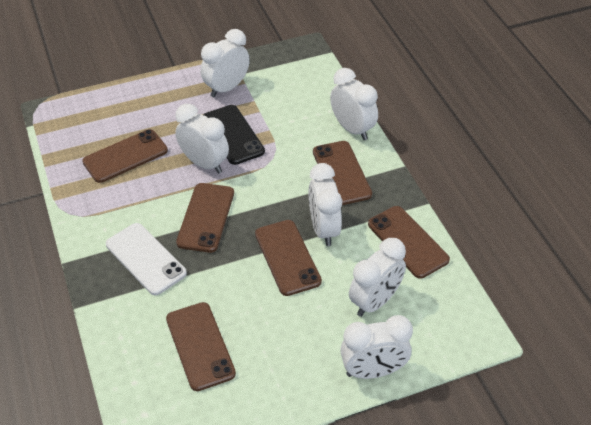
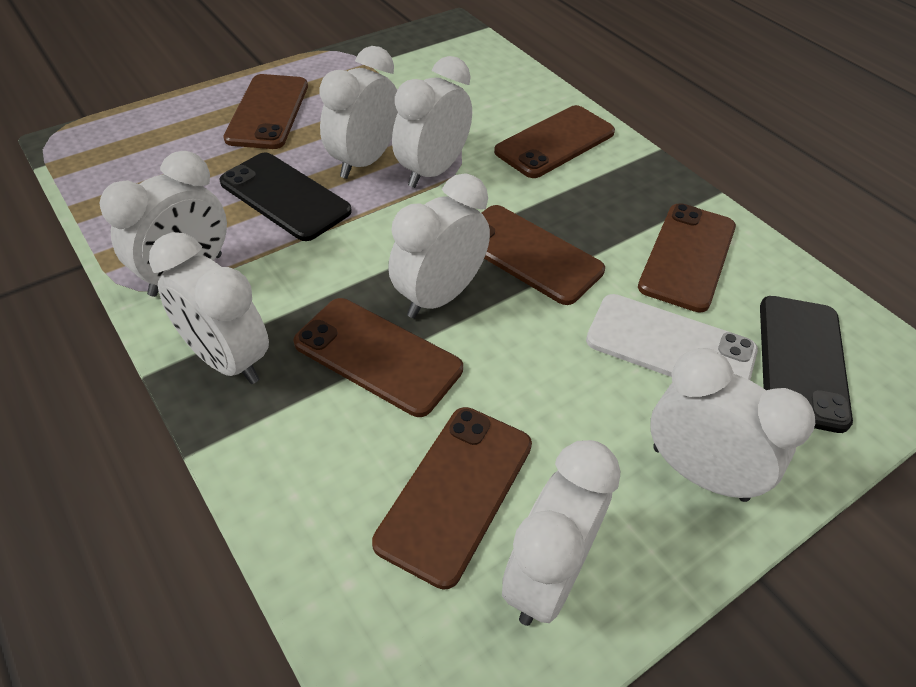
black phone: [204,105,265,165] = 1 -> [219,153,352,241] [760,296,853,433] = 2
white clock: [175,104,229,174] [201,29,250,97] [309,163,342,246] [330,68,378,140] [340,315,413,379] [349,238,406,317] = 6 -> [100,151,227,297] [149,232,269,384] [319,46,398,179] [388,173,490,318] [392,56,472,188] [502,440,620,626] [650,348,815,502] = 7

